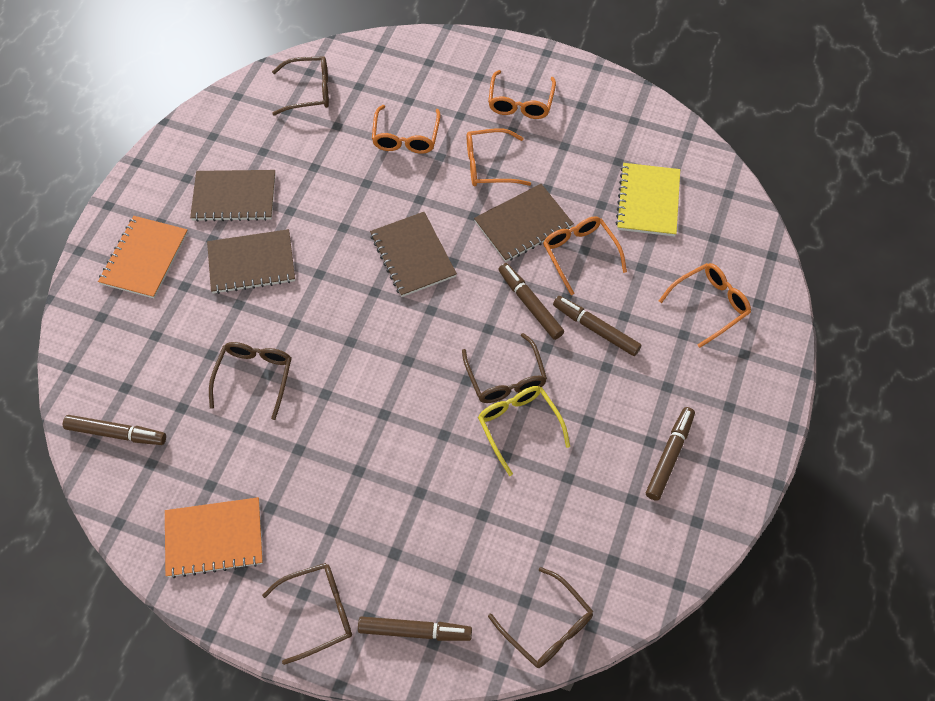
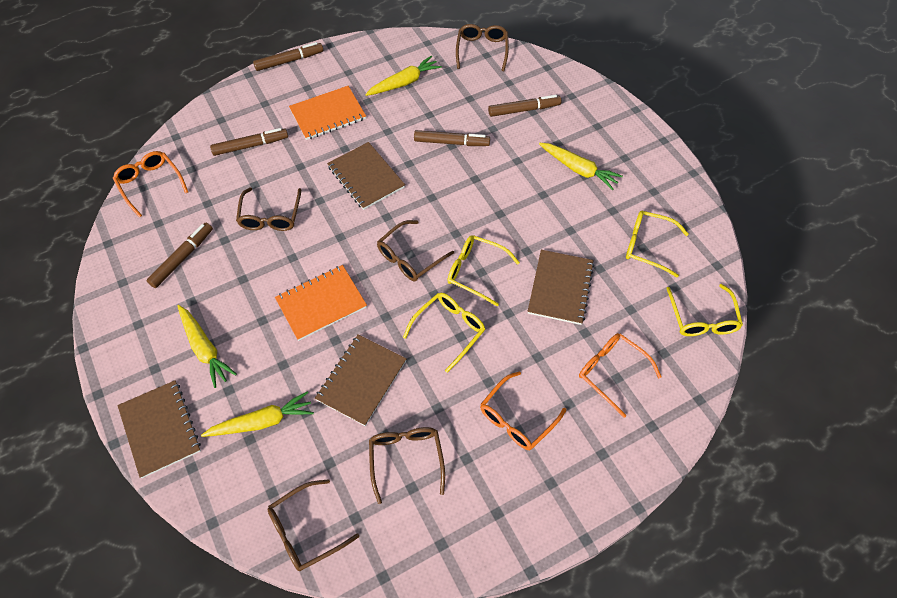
orange glasses: [372,105,441,154] [467,128,531,186] [488,70,556,119] [543,216,627,295] [659,263,751,348] = 5 -> [113,151,188,218] [480,371,566,450] [579,333,662,418] = 3
yellow carrot: none = 0 -> [177,305,237,388] [201,391,314,437] [365,56,442,96] [539,143,623,190] = 4
yellow glasses: [478,386,570,476] = 1 -> [403,293,485,373] [447,235,520,306] [626,211,689,277] [666,284,743,336] = 4
yellow notebook: [615,163,680,236] = 1 -> none = 0

